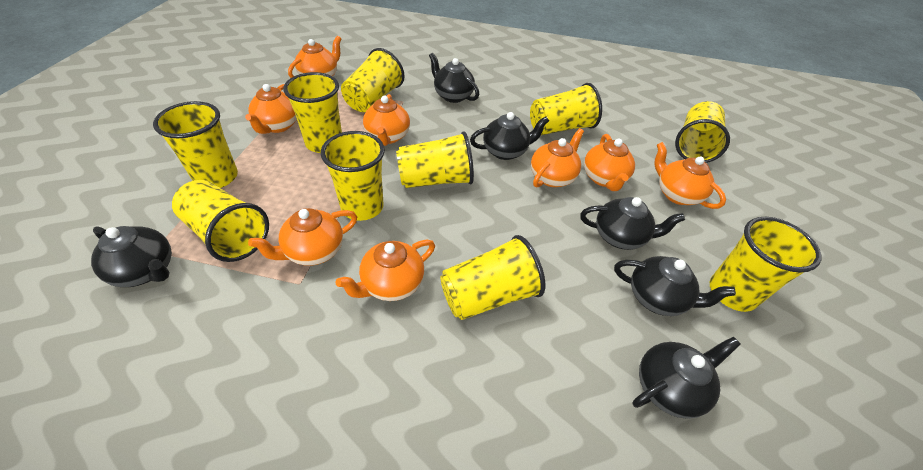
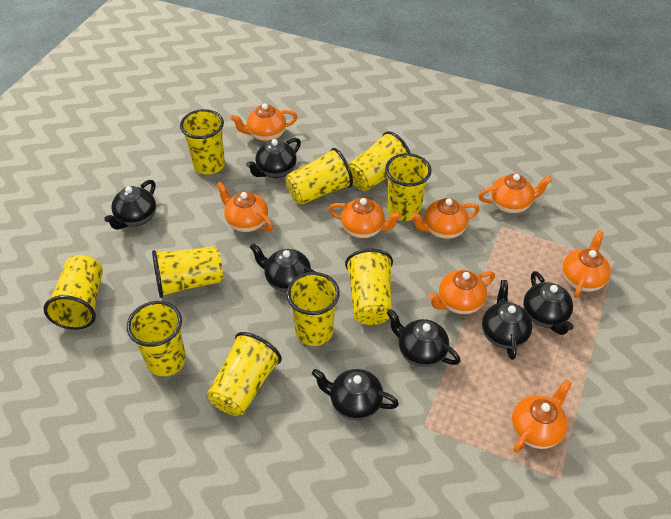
black teapot: [91,226,172,287] [429,53,479,103] [470,112,549,160] [580,197,685,250] [614,256,736,316] [632,337,741,419] = 6 -> [104,180,156,230] [246,138,301,178] [250,243,315,292] [312,369,399,420] [387,309,460,367] [482,280,532,360] [523,271,574,335] = 7

